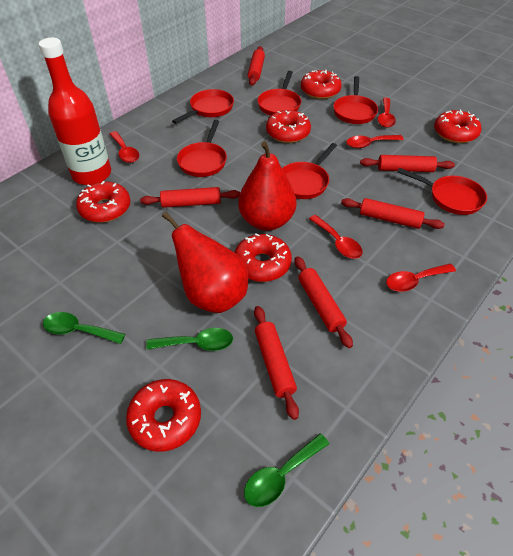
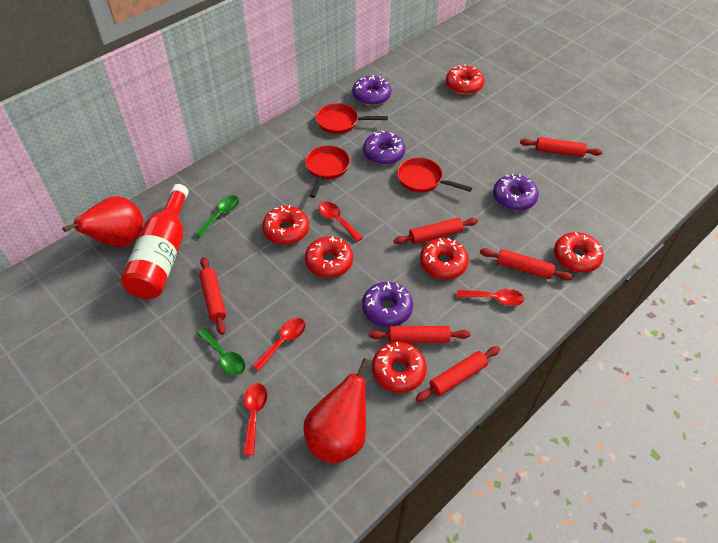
green spoon: [43,312,125,344] [146,328,233,351] [244,434,329,507] = 3 -> [195,195,239,238] [197,328,245,376] = 2
purple donut: none = 0 -> [352,75,391,106] [362,282,413,327] [363,131,405,165] [493,174,539,211] = 4
red pan: [172,89,234,124] [177,120,227,177] [258,71,301,116] [282,143,337,199] [333,76,378,124] [397,168,487,215] = 6 -> [305,145,350,198] [316,103,388,134] [397,158,472,192] = 3
red spoon: [110,131,139,163] [309,215,363,259] [346,135,404,148] [378,98,396,128] [386,264,456,292] = 5 -> [243,383,267,455] [252,318,306,371] [319,202,363,242] [457,289,524,306] = 4

